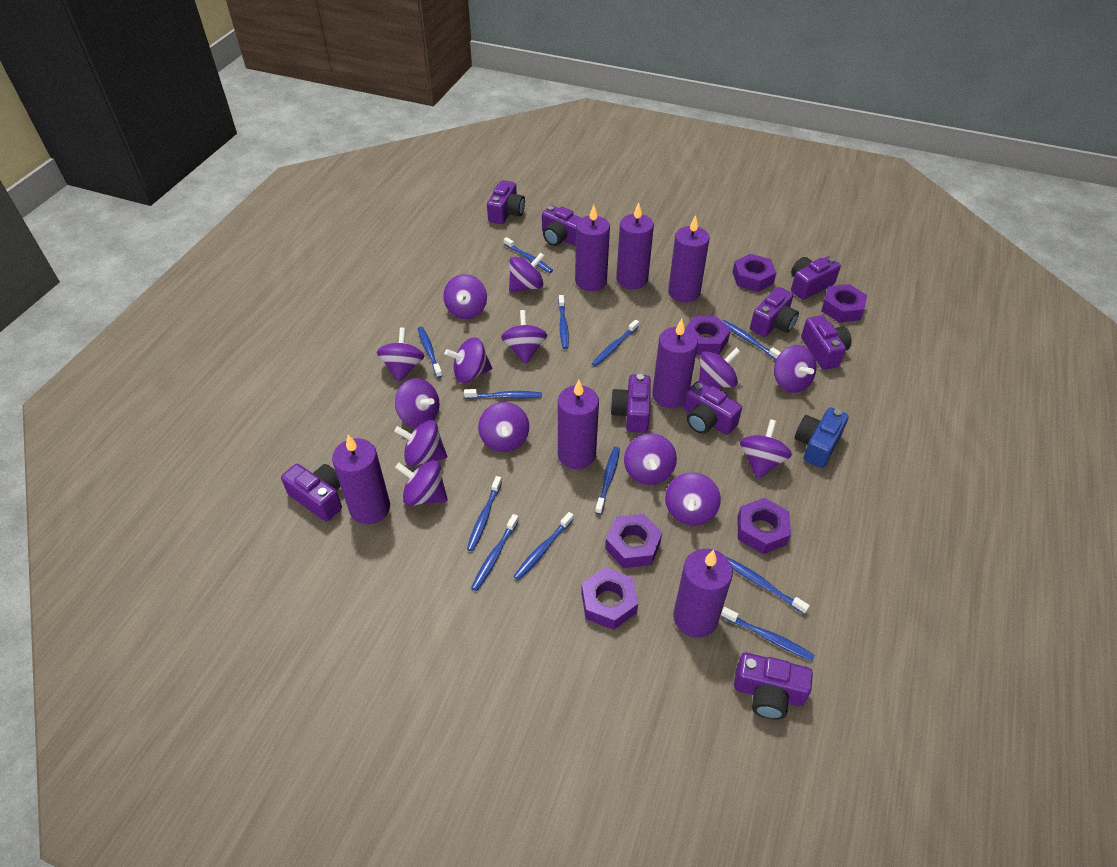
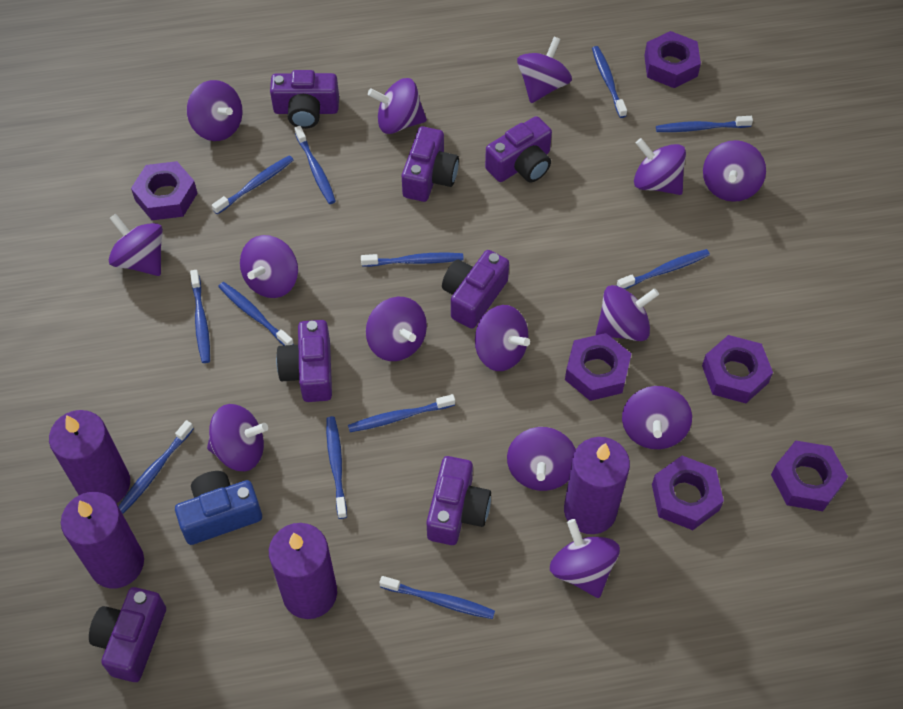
purple camera: [281,464,342,522] [487,180,525,224] [542,205,581,246] [610,374,651,433] [684,381,742,435] [734,653,813,720] [750,287,799,337] [791,256,841,300] [801,315,852,370] = 9 -> [89,587,166,682] [270,70,339,129] [276,320,332,402] [402,126,459,202] [427,456,491,545] [442,250,509,329] [485,116,552,182] = 7
purple candle: [332,435,390,524] [558,380,599,469] [575,205,610,291] [616,203,654,289] [652,319,698,408] [668,215,710,303] [673,549,733,638] = 7 -> [49,410,130,503] [61,492,144,588] [269,523,337,619] [564,437,630,534] = 4

